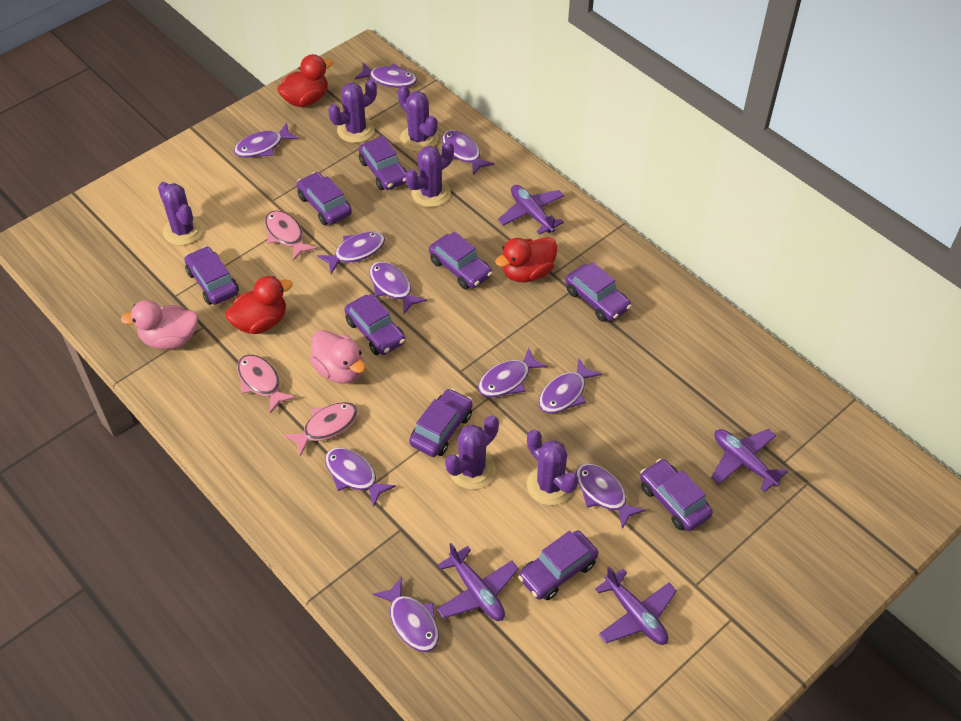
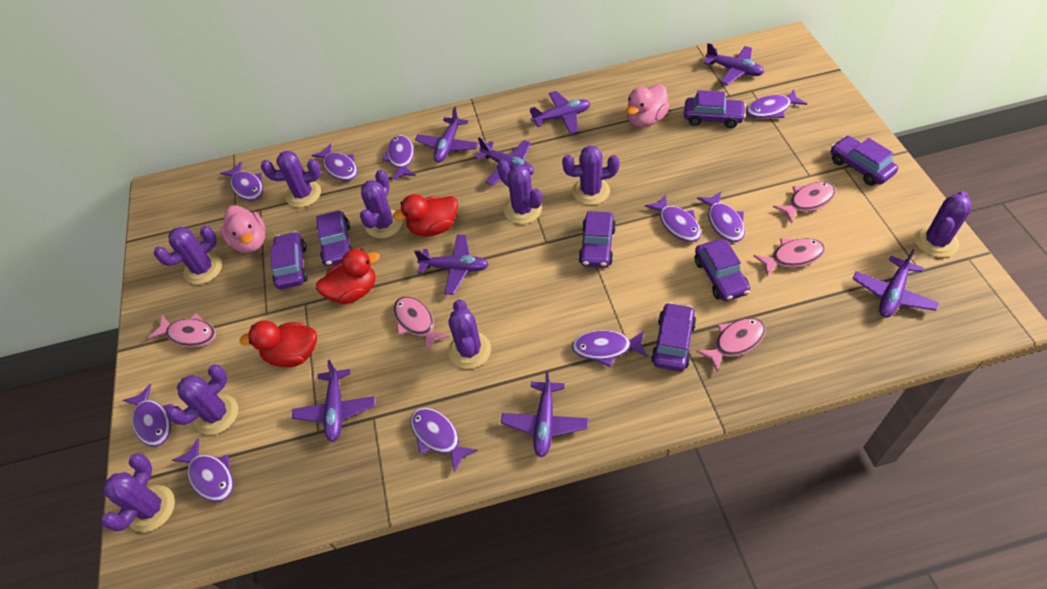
pink fish: [237,355,296,413] [265,210,317,261] [283,402,358,456] = 3 -> [148,313,216,347] [394,297,449,352] [696,318,766,373] [753,238,825,277] [773,182,836,223] = 5
purple cactus: [158,182,204,245] [328,79,377,143] [398,85,438,152] [405,141,454,207] [445,415,499,490] [527,430,579,505] = 6 -> [101,453,175,532] [154,226,222,284] [166,365,238,435] [261,151,321,208] [360,170,402,238] [448,299,491,369] [497,160,542,224] [562,146,620,205] [914,191,971,257] = 9
purple car: [184,246,239,305] [297,172,352,225] [344,294,405,355] [359,136,407,190] [409,388,473,457] [429,232,493,289] [518,531,598,600] [565,262,632,322] [640,459,713,531] = 9 -> [271,231,308,289] [316,211,353,266] [578,211,616,268] [651,302,696,372] [684,90,746,128] [695,240,750,301] [831,136,898,186] = 7
purple plane: [437,543,519,621] [498,185,564,235] [595,566,677,645] [711,429,788,492] = 4 -> [292,360,375,442] [414,235,489,295] [415,107,479,163] [475,138,534,185] [501,371,588,458] [530,91,590,134] [703,43,764,85] [853,249,939,317] = 8

